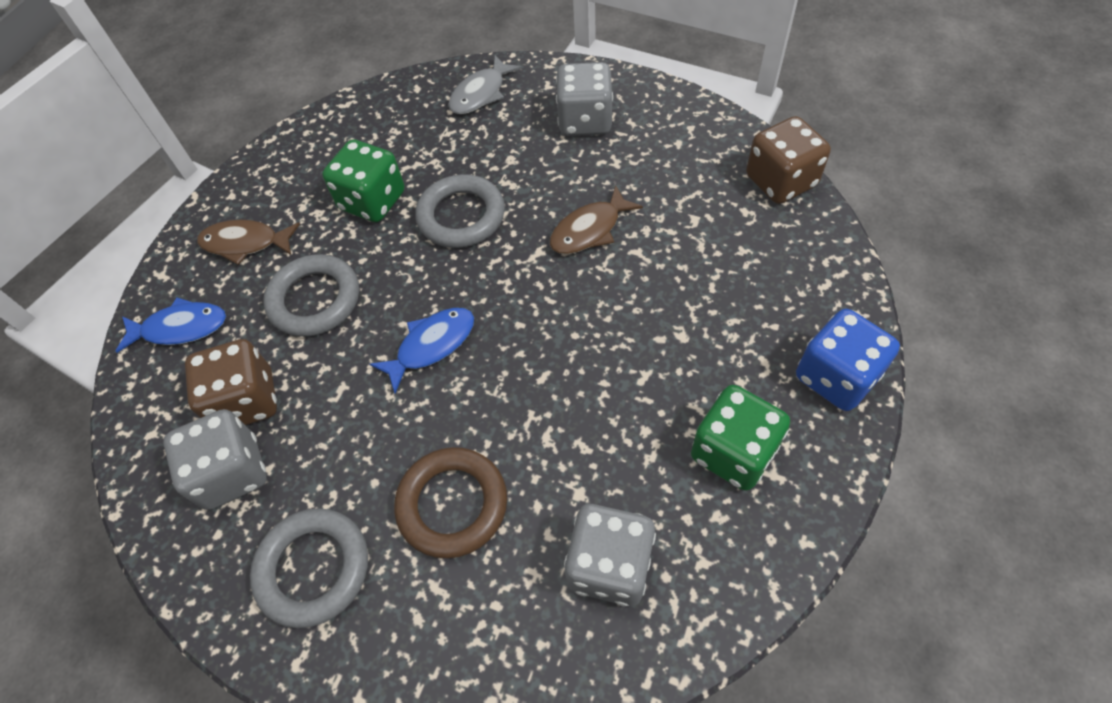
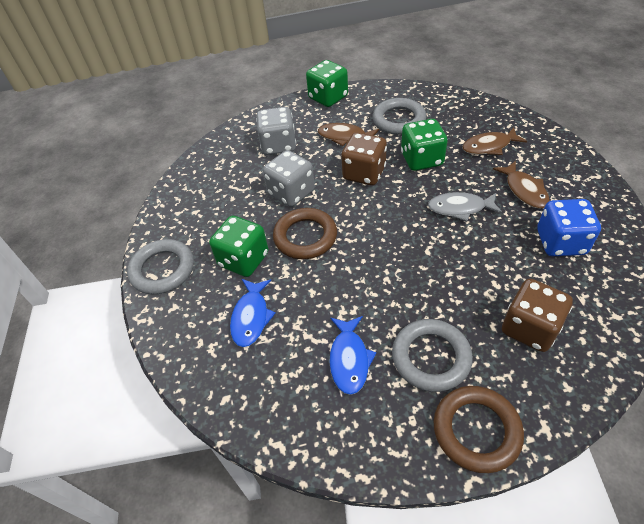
brown fish: [197,220,300,265] [550,185,643,254] = 2 -> [318,123,379,146] [462,127,527,155] [493,161,550,209] = 3
brown ring: [394,447,507,558] = 1 -> [273,208,337,259] [434,386,524,473] = 2
green dice: [322,139,405,222] [691,385,790,491] = 2 -> [209,215,268,277] [306,60,348,107] [401,119,448,171] = 3
grey dice: [163,409,267,510] [556,62,613,136] [564,504,656,606] = 3 -> [256,107,296,155] [263,150,315,207] = 2

